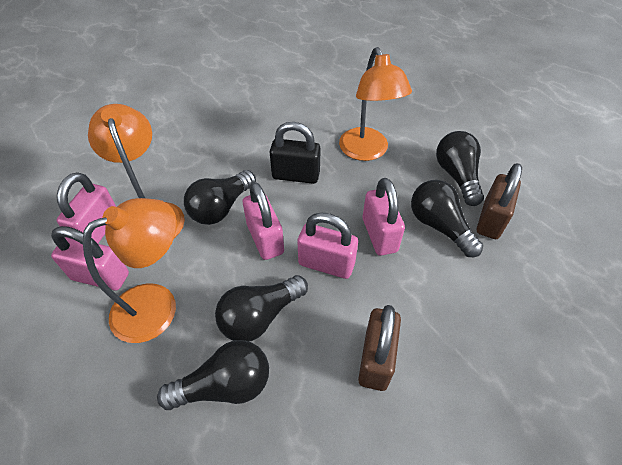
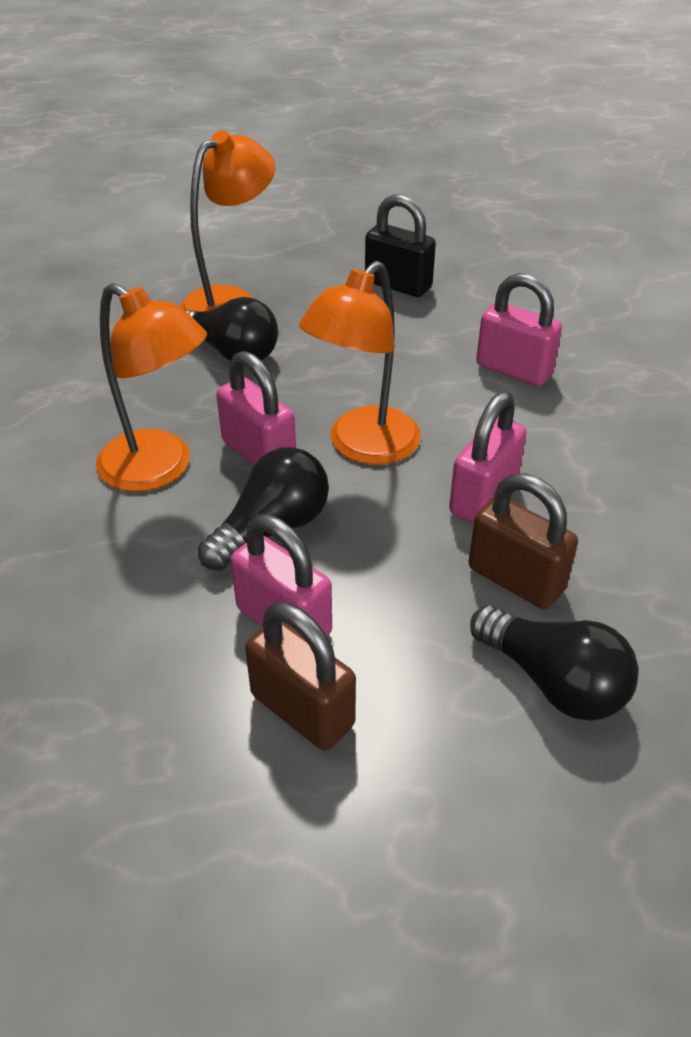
black light bulb: [157,340,269,410] [184,170,256,225] [215,275,308,342] [411,180,483,257] [436,131,484,206] = 5 -> [185,297,278,361] [198,447,329,571] [470,605,639,721] = 3
pink padlock: [51,226,129,291] [57,172,116,244] [243,182,284,260] [297,212,358,279] [363,178,405,256] = 5 -> [216,351,296,466] [230,514,332,637] [449,392,527,523] [476,273,562,386] = 4

